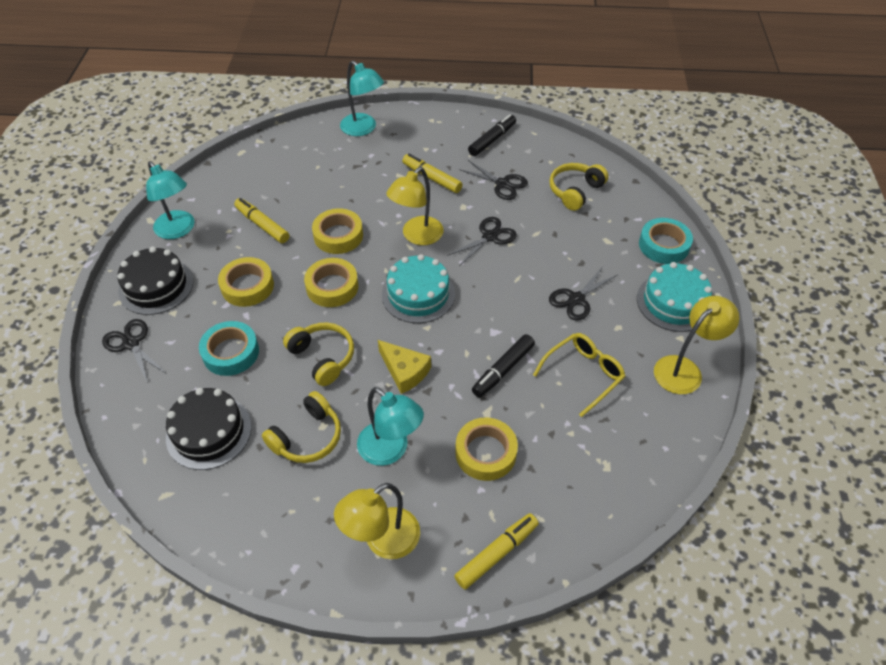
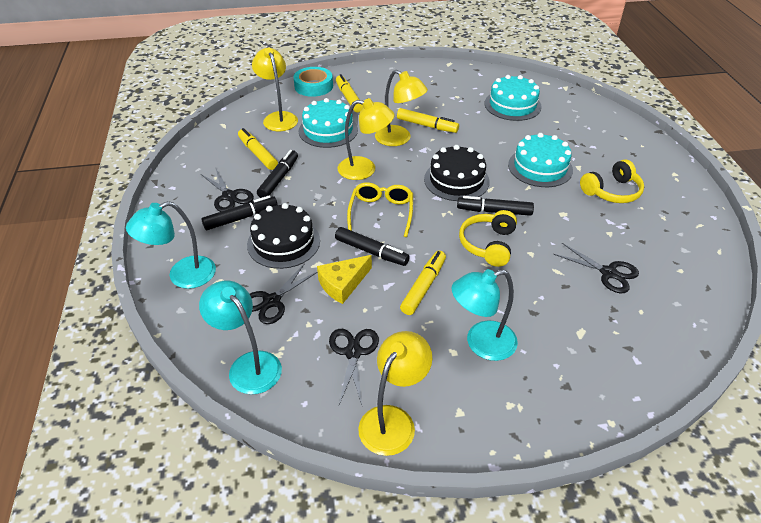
black marker: [468,114,516,156] [472,334,535,398] = 2 -> [201,195,278,230] [257,150,298,198] [335,227,410,266] [457,196,534,216] = 4
turquoise cake: [382,254,455,323] [637,262,712,332] = 2 -> [299,98,358,148] [485,75,542,121] [508,133,573,187] = 3
turquoise tape: [199,321,259,376] [639,218,693,264] = 2 -> [293,67,333,97] = 1
yellow headphones: [262,391,341,463] [283,323,354,386] [549,163,608,211] = 3 -> [459,210,517,267] [580,159,644,203] = 2
yellow lamp: [334,483,420,559] [386,167,443,245] [654,296,739,394] = 3 -> [252,48,298,131] [338,98,394,180] [358,331,432,456] [375,70,428,146] = 4
yellow marker: [234,198,289,243] [402,154,463,193] [454,513,539,590] = 3 -> [238,128,278,170] [336,74,363,113] [397,108,459,133] [400,251,446,315] = 4
yellow tape: [218,257,274,307] [304,258,358,307] [312,208,363,254] [455,417,518,481] = 4 -> none = 0

